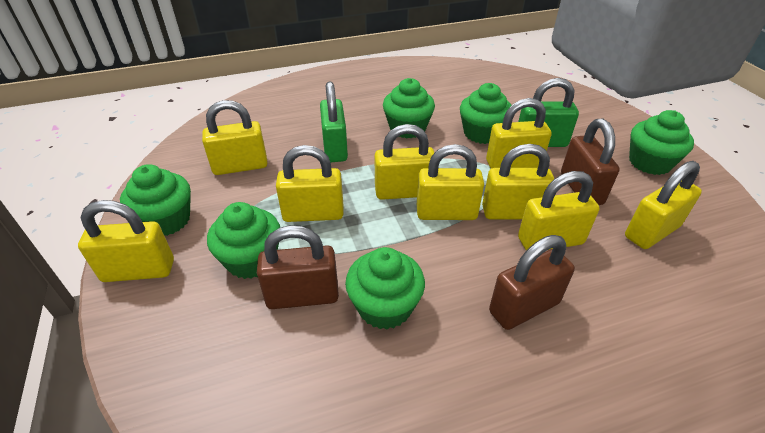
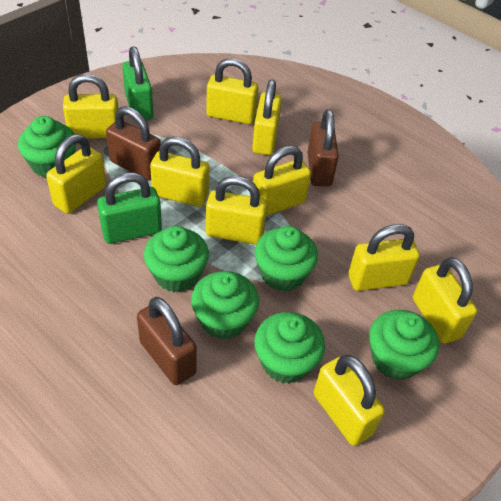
yellow padlock: [78,200,174,282] [202,100,268,175] [276,145,343,222] [374,124,434,200] [417,144,484,220] [482,144,554,219] [486,98,552,169] [518,171,599,250] [625,161,702,249] = 9 -> [46,134,106,214] [63,74,118,139] [150,136,209,207] [206,58,259,124] [206,176,268,245] [252,79,282,155] [253,146,311,216] [314,355,385,446] [348,224,420,291] [413,257,477,343] = 10

